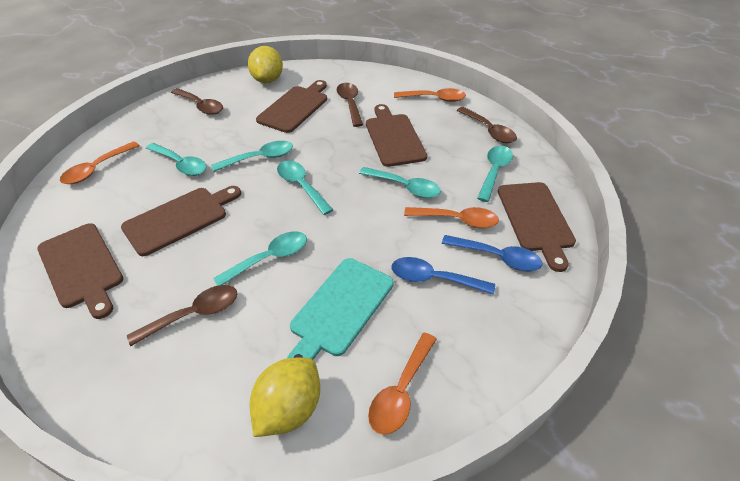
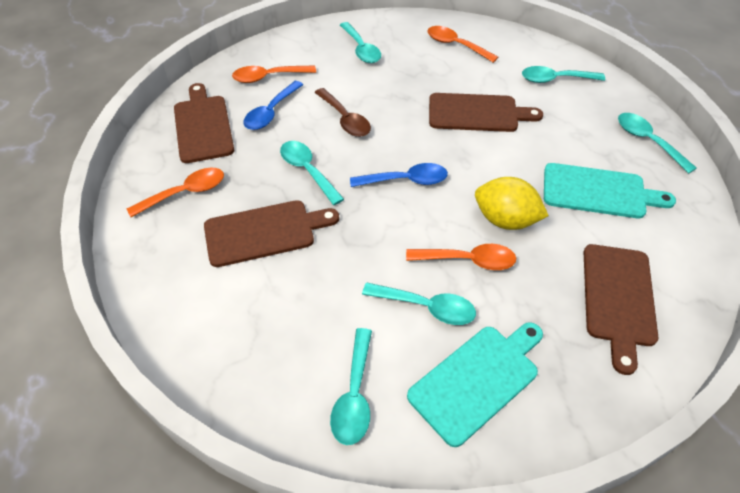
brown cutting board: [37,223,123,319] [121,186,241,256] [256,80,327,133] [366,104,427,167] [498,182,576,272] = 5 -> [174,83,234,163] [204,200,339,267] [429,93,543,132] [583,244,658,375] = 4
brown spoon: [127,285,237,346] [171,88,223,115] [337,83,363,127] [457,107,517,143] = 4 -> [314,88,371,137] = 1
turquoise cutting board: [287,258,394,360] = 1 -> [407,322,543,447] [544,163,676,218] = 2
yellow lemon: [248,46,283,83] [250,358,320,437] = 2 -> [475,177,549,230] = 1

